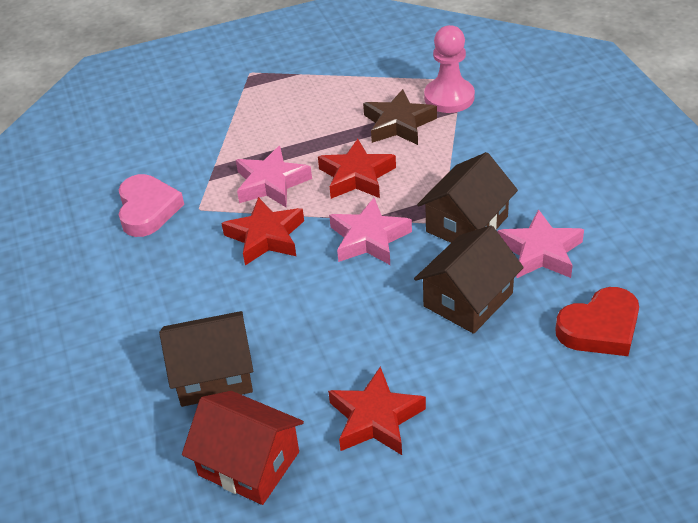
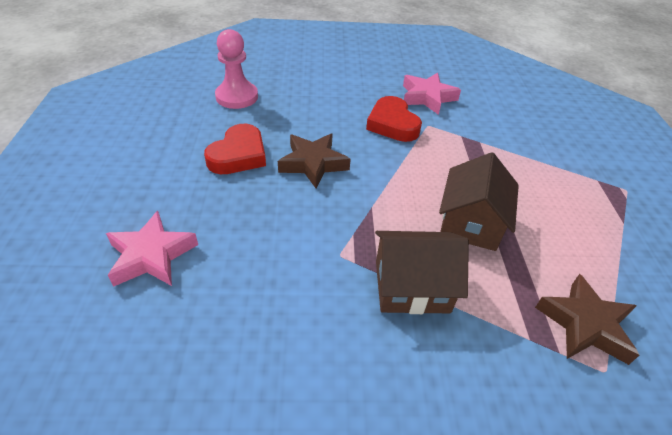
brown house: [159,311,253,407] [414,226,524,334] [417,152,518,243] = 3 -> [375,231,469,314] [439,152,519,251] = 2
brown star: [363,89,437,145] = 1 -> [278,134,351,189] [535,274,639,365] = 2
pink heart: [119,174,184,237] = 1 -> none = 0
pink star: [236,146,312,208] [329,198,412,265] [498,209,584,278] = 3 -> [106,211,198,287] [403,73,461,115] = 2
red heart: [555,287,639,356] = 1 -> [204,124,266,174] [366,96,422,142] = 2
red house: [182,391,304,505] = 1 -> none = 0
red star: [221,197,304,265] [318,139,396,199] [328,366,426,455] = 3 -> none = 0

